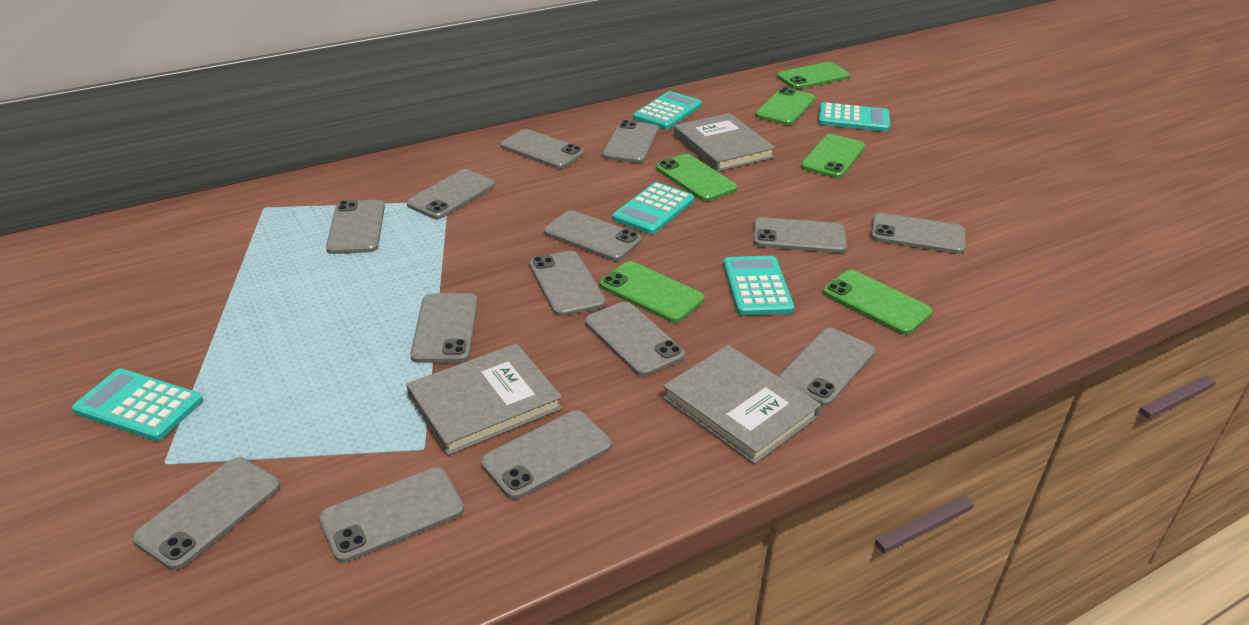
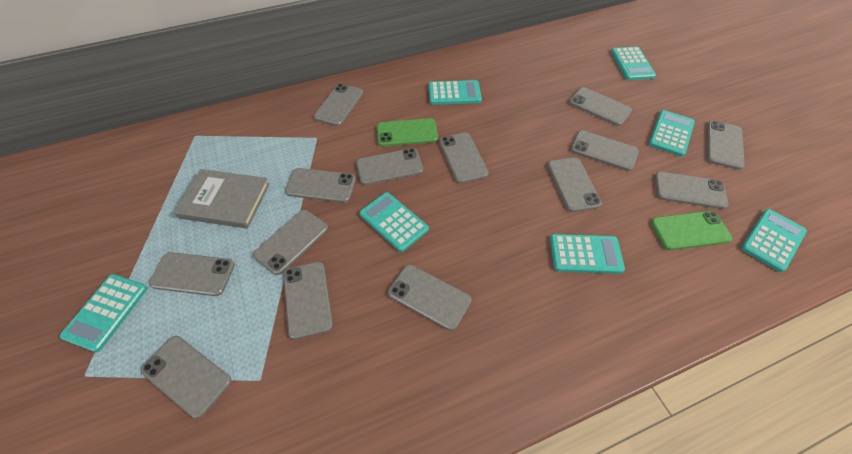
green phone: [600,261,704,323] [656,154,737,201] [755,87,816,125] [777,62,850,89] [801,134,865,178] [823,270,932,335] = 6 -> [377,118,438,147] [651,211,732,250] = 2
grey book: [406,343,562,456] [662,345,821,464] [674,113,776,172] = 3 -> [174,169,270,228] = 1
turquoise calculator: [72,369,203,441] [613,182,694,235] [633,91,702,129] [723,256,794,316] [818,102,890,132] = 5 -> [59,274,148,352] [359,192,429,252] [428,80,482,105] [550,234,625,274] [611,47,656,80] [649,110,695,157] [741,209,807,272] = 7

